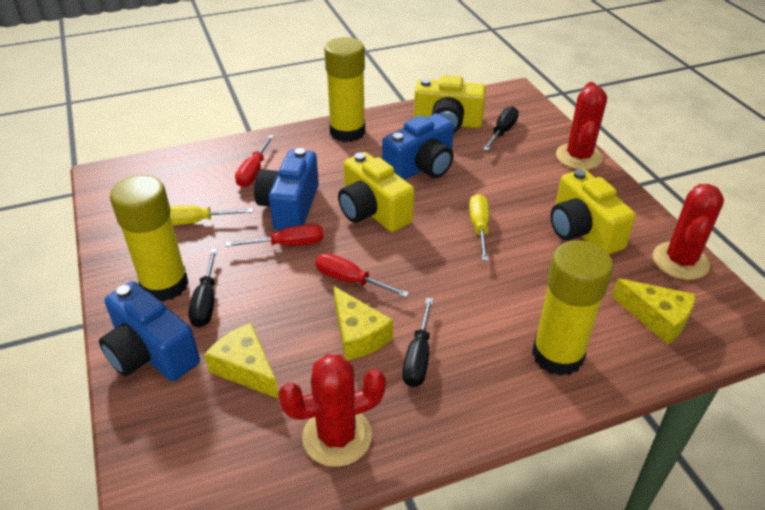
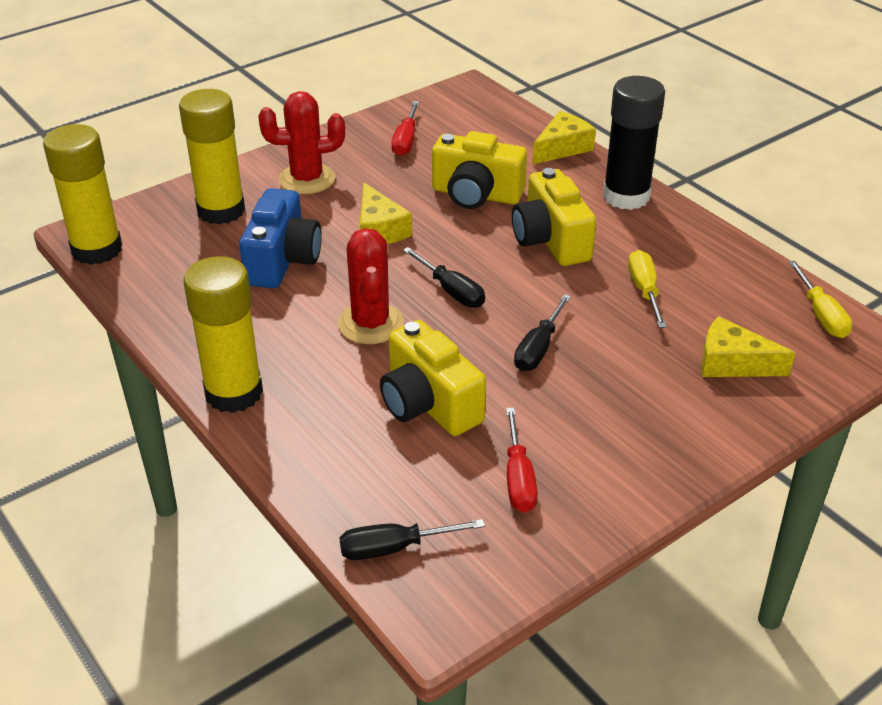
black glue stick: none = 0 -> [603,76,665,210] = 1
blue camera: [99,281,200,381] [254,148,319,231] [382,113,454,180] = 3 -> [239,188,322,288] = 1
red cactus: [278,354,386,467] [556,82,607,170] [653,184,724,280] = 3 -> [258,91,345,194] [338,228,404,344] = 2
red screwdriver: [225,224,324,247] [235,135,274,187] [316,253,409,297] = 3 -> [391,101,419,156] [506,408,538,512] = 2

